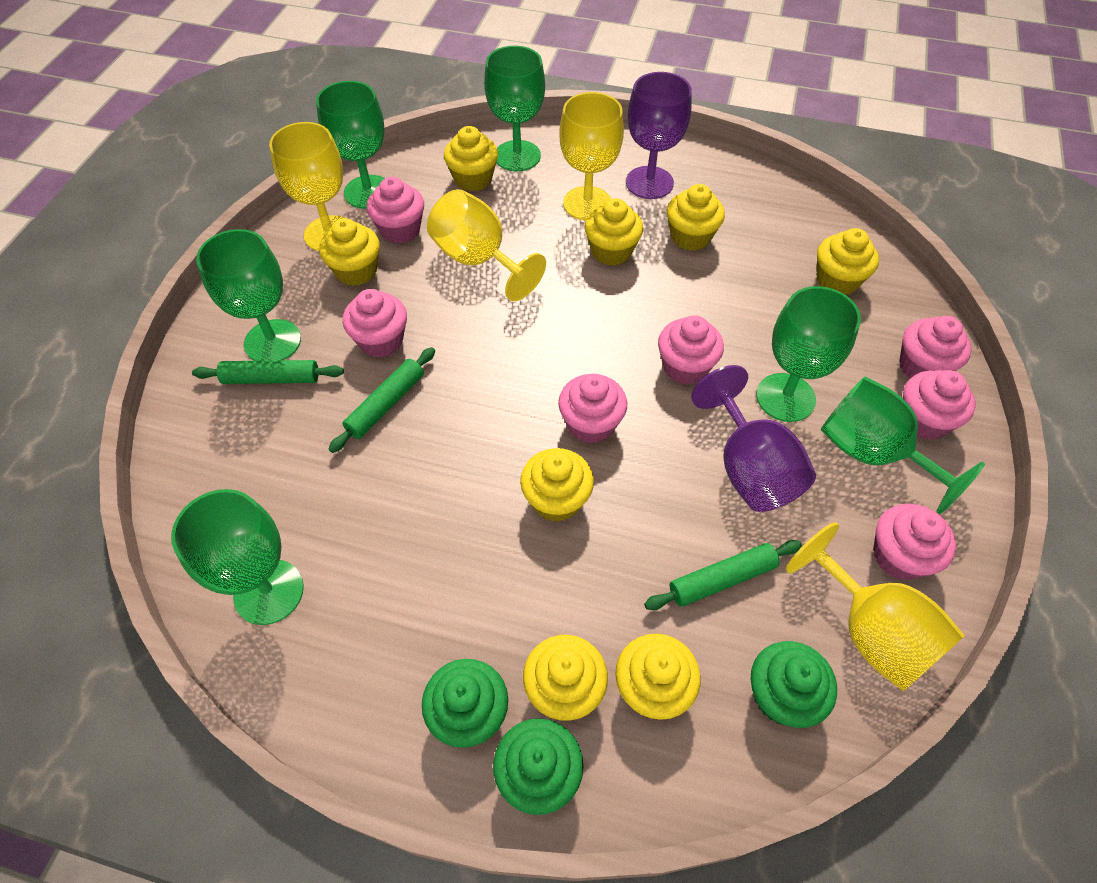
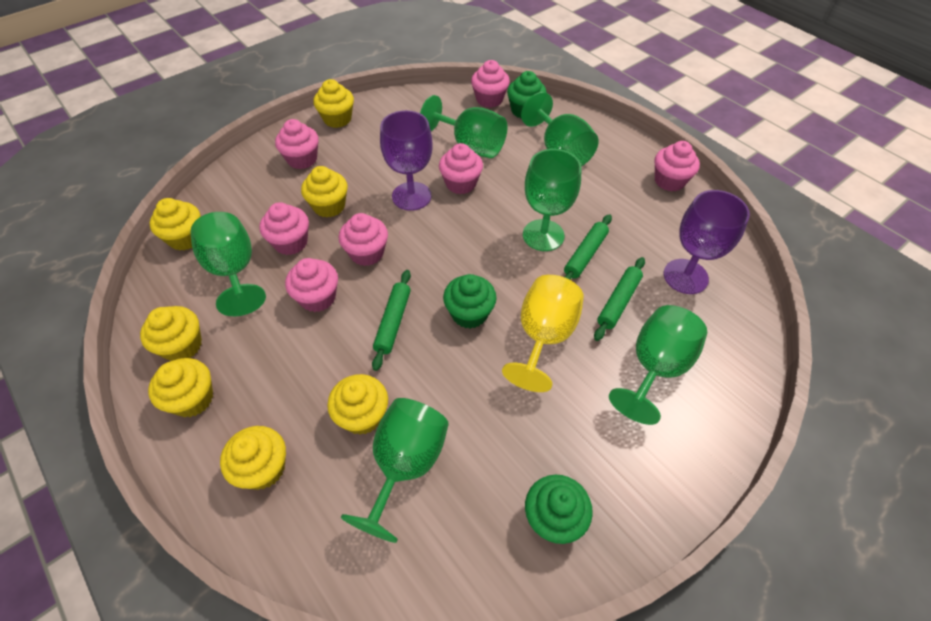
yellow cupcake: [319,218,380,286] [444,126,498,191] [520,448,594,522] [523,635,608,721] [585,198,643,266] [615,634,701,720] [667,184,725,251] [817,228,879,295] = 8 -> [140,306,202,361] [148,358,213,417] [149,198,201,251] [220,426,286,490] [301,166,348,218] [313,79,354,128] [327,374,388,435] = 7
yellow goblet: [269,122,345,251] [427,189,546,301] [559,92,624,221] [786,522,965,691] = 4 -> [502,275,584,392] = 1

